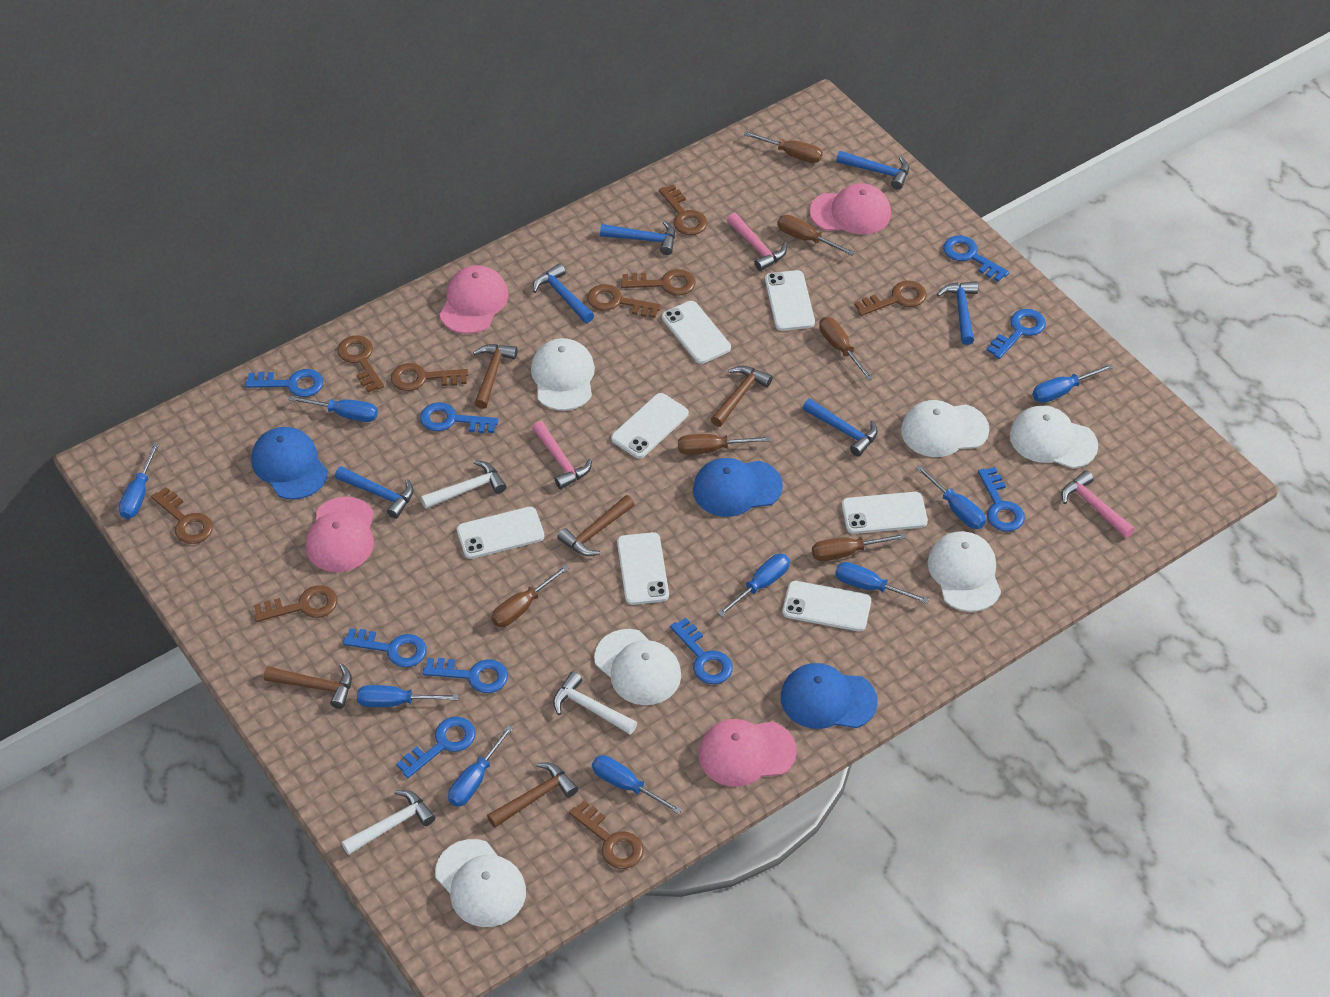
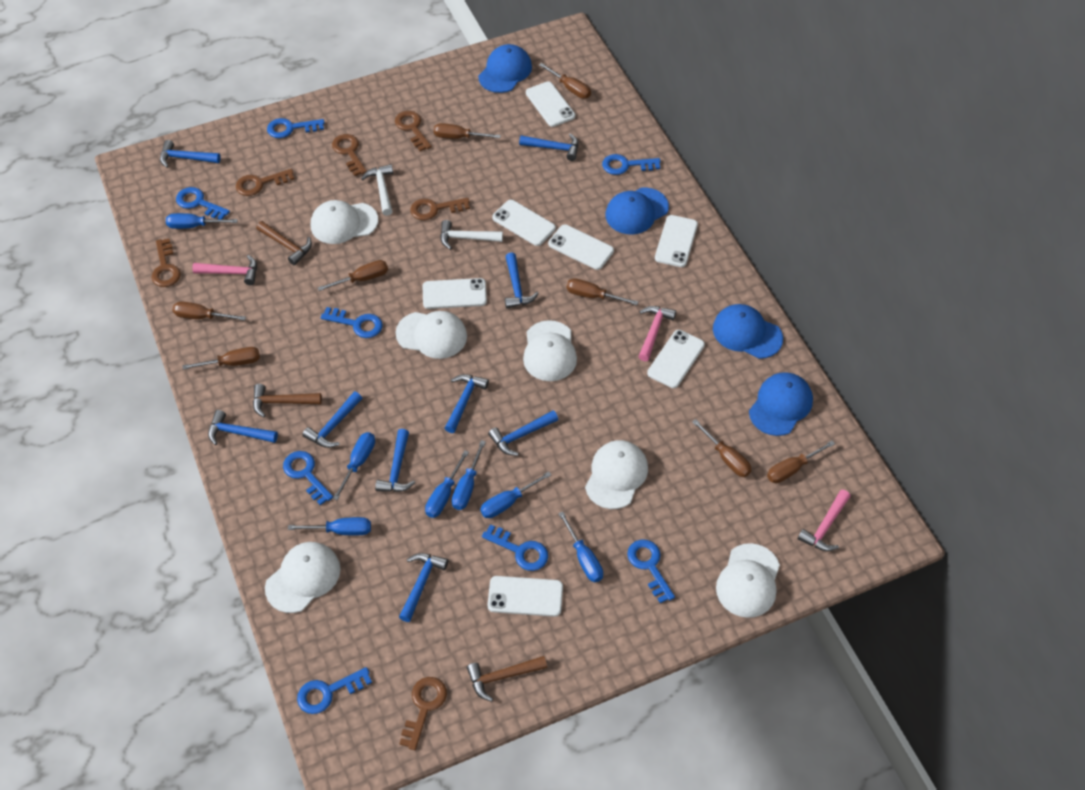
blue cap: [251,427,328,500] [693,458,783,517] [781,663,878,729] = 3 -> [478,44,532,93] [605,188,669,234] [713,304,783,359] [749,372,813,436] = 4
blue hammer: [335,466,414,519] [533,263,594,323] [600,221,675,255] [803,399,878,457] [836,151,909,190] [937,281,978,345] = 6 -> [160,140,221,168] [208,410,278,445] [302,391,362,448] [375,429,415,492] [399,553,448,622] [445,374,489,433] [488,410,558,456] [505,252,539,308] [519,133,579,161] = 9
blue key: [245,369,323,397] [343,628,427,668] [396,717,476,778] [420,402,498,433] [423,658,508,693] [670,618,733,684] [943,236,1009,282] [978,467,1025,532] [986,309,1046,359] = 9 -> [176,187,230,219] [267,118,325,138] [283,451,333,505] [297,667,372,714] [321,307,383,338] [482,524,548,571] [602,154,661,175] [627,540,675,603] = 8
blue screwdriver: [119,443,159,519] [289,395,378,422] [357,685,458,707] [448,725,513,807] [592,755,682,815] [717,554,790,617] [835,562,929,604] [916,465,986,529] [1033,364,1113,403] = 9 -> [166,213,238,229] [288,517,371,535] [333,432,375,500] [425,450,469,518] [452,440,486,510] [480,471,551,518] [558,512,603,582] = 7
brown hammer: [264,664,352,709] [473,344,518,409] [487,763,578,828] [557,495,635,556] [711,366,773,427] = 5 -> [253,384,322,418] [256,221,312,265] [467,656,547,702] = 3
brown key: [151,487,213,544] [254,585,337,622] [337,336,384,393] [391,363,468,391] [569,800,644,869] [587,284,661,318] [621,269,696,296] [659,184,707,235] [854,281,926,316] = 9 -> [151,238,181,287] [236,169,295,196] [332,134,367,176] [395,111,432,151] [399,677,447,750] [410,198,470,220] = 6
brown screwdriver: [491,565,569,627] [678,434,770,455] [744,131,823,163] [777,215,855,256] [812,533,906,561] [819,317,873,381] = 6 -> [172,301,246,321] [182,347,260,369] [317,260,388,291] [434,123,501,139] [539,63,591,99] [567,278,638,305] [692,419,751,477] [767,441,835,483] = 8
pink cap: [306,497,374,572] [439,265,509,334] [698,719,797,787] [809,183,891,235] = 4 -> none = 0
white hammer: [341,790,435,855] [421,460,507,509] [553,672,637,734] = 3 -> [361,164,393,216] [440,220,503,250] = 2

